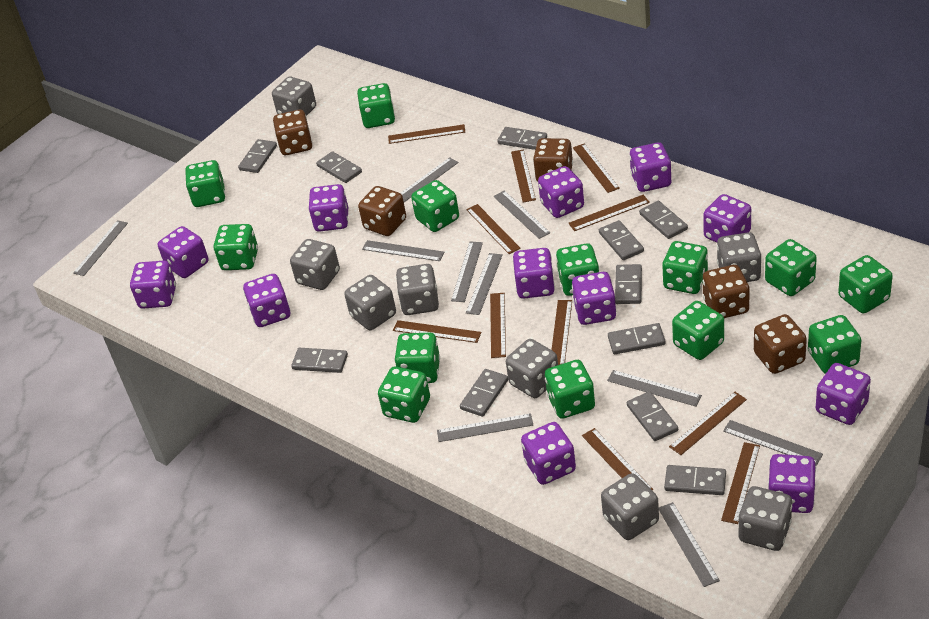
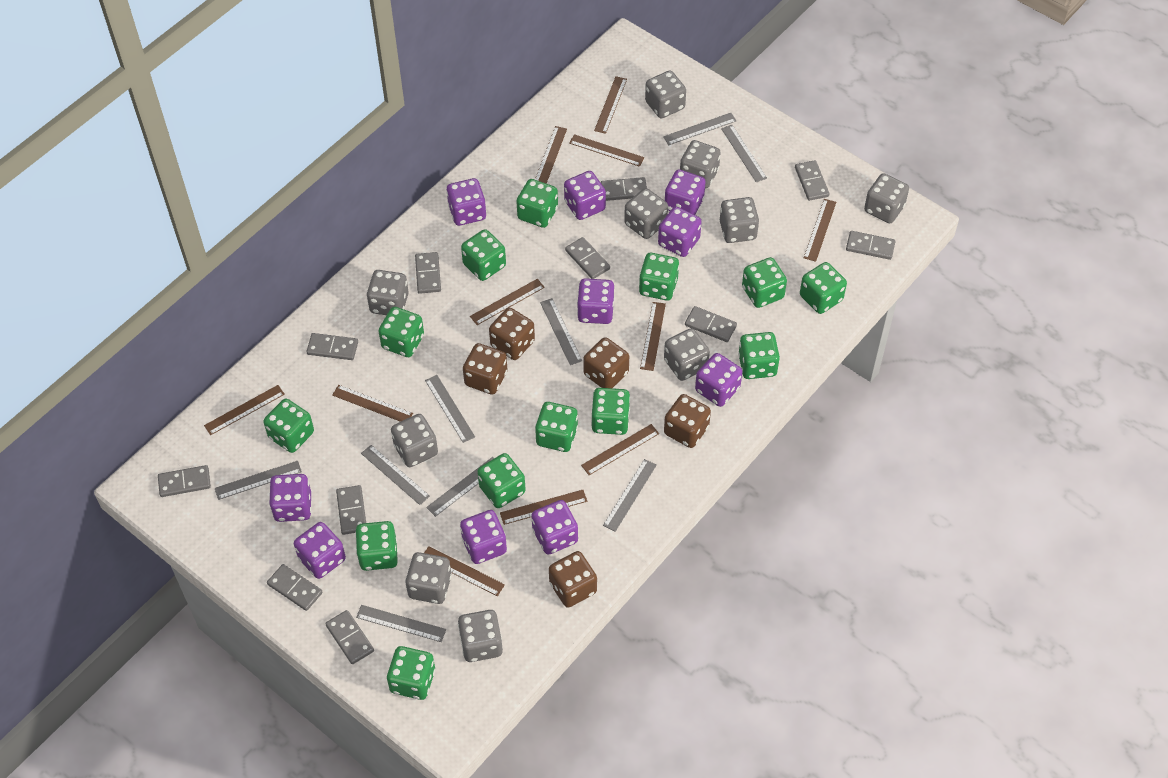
grey dice: [272,77,316,116] [290,239,340,290] [344,275,396,330] [396,264,439,315] [506,339,558,398] [601,473,659,540] [717,232,761,282] [738,486,792,551] = 8 -> [367,270,409,315] [391,414,438,467] [405,552,452,604] [458,610,503,662] [624,188,668,239] [645,71,686,118] [664,328,710,381] [680,140,721,188] [720,197,759,243] [864,173,909,223] = 10
grey ruler: [73,220,128,276] [362,240,444,261] [400,157,458,202] [437,413,533,442] [451,242,483,302] [466,253,503,315] [493,191,550,239] [607,370,702,407] [659,502,720,587] [723,420,823,466] = 10 -> [215,461,302,500] [356,605,446,642] [361,445,430,505] [425,375,475,443] [426,457,494,517] [540,298,582,365] [603,459,657,532] [663,113,736,145] [721,125,767,182] = 9
purple dice: [130,261,176,309] [158,226,209,278] [243,274,290,327] [308,184,348,232] [513,248,555,299] [521,422,576,485] [538,166,584,218] [572,272,616,325] [630,142,671,192] [703,194,751,243] [768,454,816,513] [816,363,871,425] = 12 -> [269,474,311,522] [294,522,346,579] [447,178,486,226] [460,510,507,564] [531,500,578,555] [564,171,606,220] [577,278,614,324] [658,206,702,257] [665,169,706,215] [695,353,742,407] = 10

